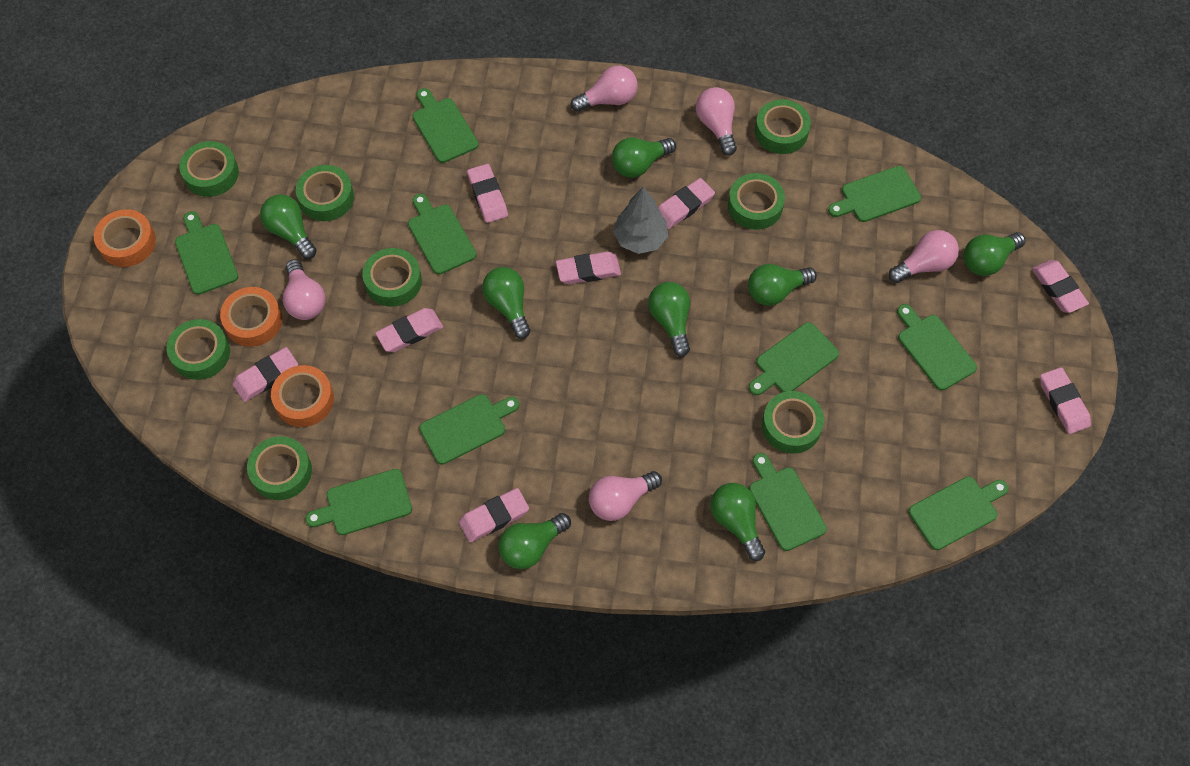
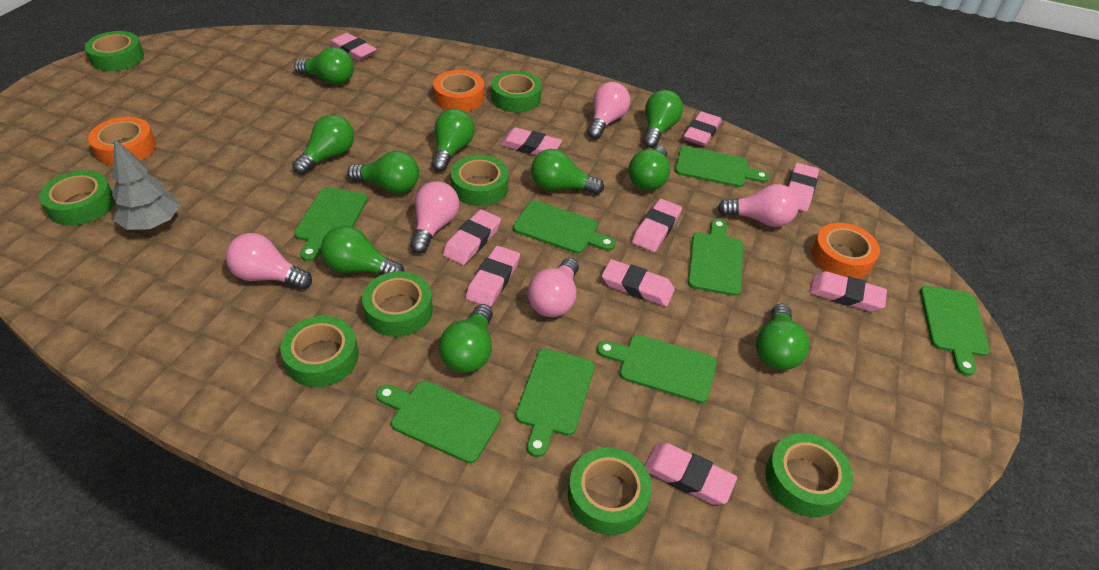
green cutting board: [175,211,238,295] [305,469,412,535] [408,193,476,275] [413,88,479,163] [419,394,520,465] [749,322,839,395] [749,453,827,551] [828,166,921,222] [897,304,977,391] [908,477,1009,550] = 10 -> [294,187,368,261] [376,381,501,463] [513,200,616,254] [516,348,595,457] [597,334,717,403] [675,146,769,187] [688,219,743,296] [920,286,990,376] = 8
green light bulb: [260,195,317,259] [482,267,531,339] [498,513,571,569] [612,137,676,178] [648,282,690,357] [710,483,765,561] [748,264,817,306] [964,232,1025,276] = 8 -> [292,115,354,175] [294,47,354,85] [321,226,404,275] [347,151,419,194] [432,109,474,172] [439,304,493,373] [531,149,604,195] [629,146,670,191] [643,90,683,148] [756,304,809,370] = 10
pink eraser: [233,347,298,402] [375,308,443,352] [459,488,529,543] [467,164,508,223] [556,251,621,284] [658,178,715,229] [1032,260,1089,313] [1040,367,1091,434] = 8 -> [329,33,377,61] [442,209,501,265] [466,246,520,307] [500,128,562,155] [602,259,675,307] [632,199,682,252] [644,443,737,505] [684,111,721,146] [787,163,819,212] [810,271,887,312] = 10

